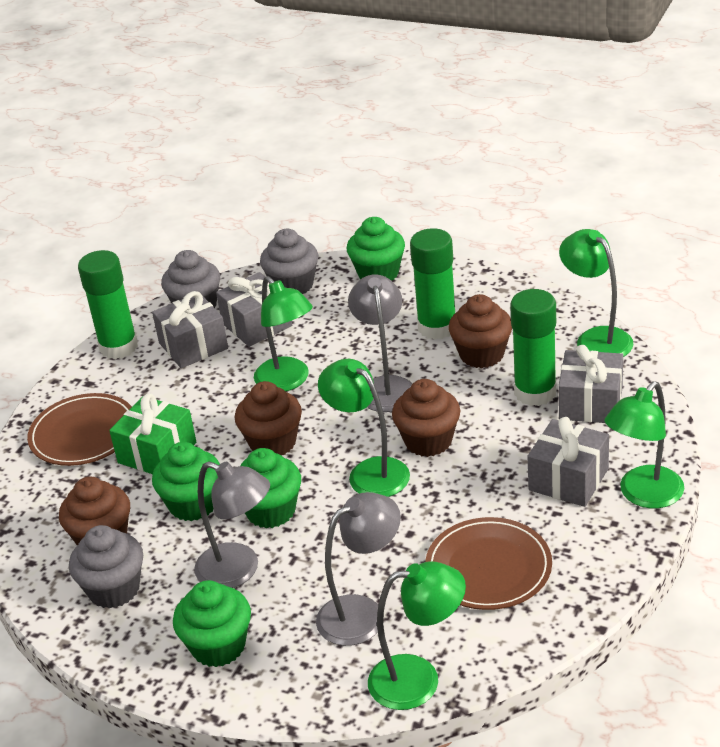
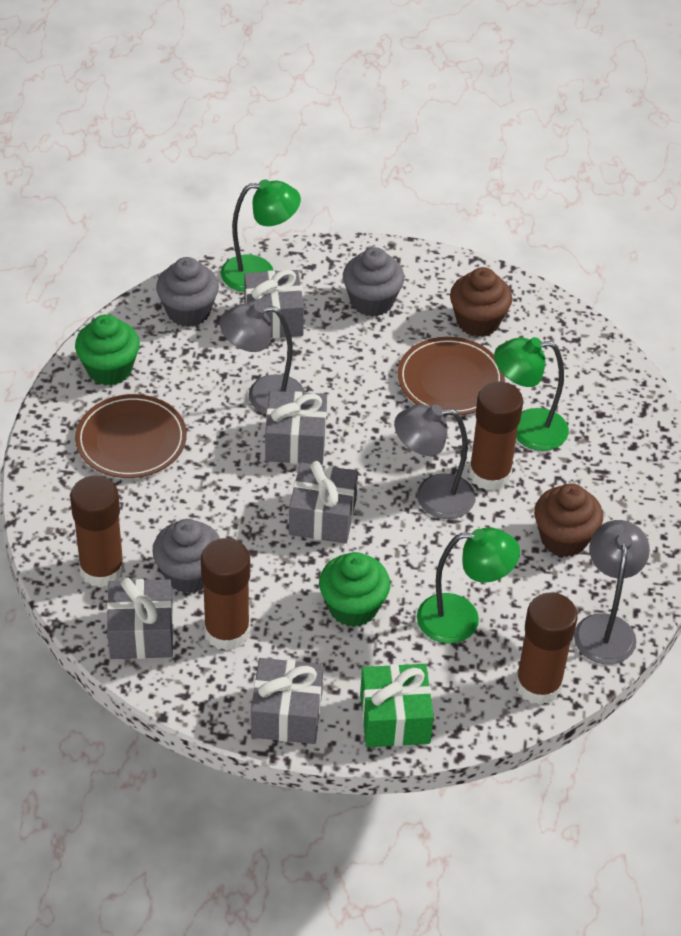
brown cupcake: [59,477,130,545] [235,381,302,455] [392,379,460,457] [449,294,512,368] = 4 -> [450,267,512,337] [534,484,603,557] = 2
brown glue stick: none = 0 -> [70,476,125,588] [201,538,250,651] [469,382,523,491] [515,592,578,705] = 4
green cupcake: [152,442,220,521] [173,580,251,667] [240,448,301,528] [347,217,405,281] = 4 -> [75,314,140,386] [319,552,390,627] = 2
green glue stick: [78,250,138,359] [410,228,456,340] [510,289,556,406] = 3 -> none = 0
green lamp: [254,276,313,391] [318,359,410,497] [368,561,466,710] [559,229,634,357] [605,381,684,508] = 5 -> [221,179,301,292] [417,527,520,644] [494,337,569,451] = 3
grey gift: [152,291,228,368] [216,272,292,347] [528,417,609,507] [558,345,623,423] = 4 -> [107,577,174,659] [244,269,304,338] [251,658,323,744] [265,391,327,465] [289,461,358,544] = 5

